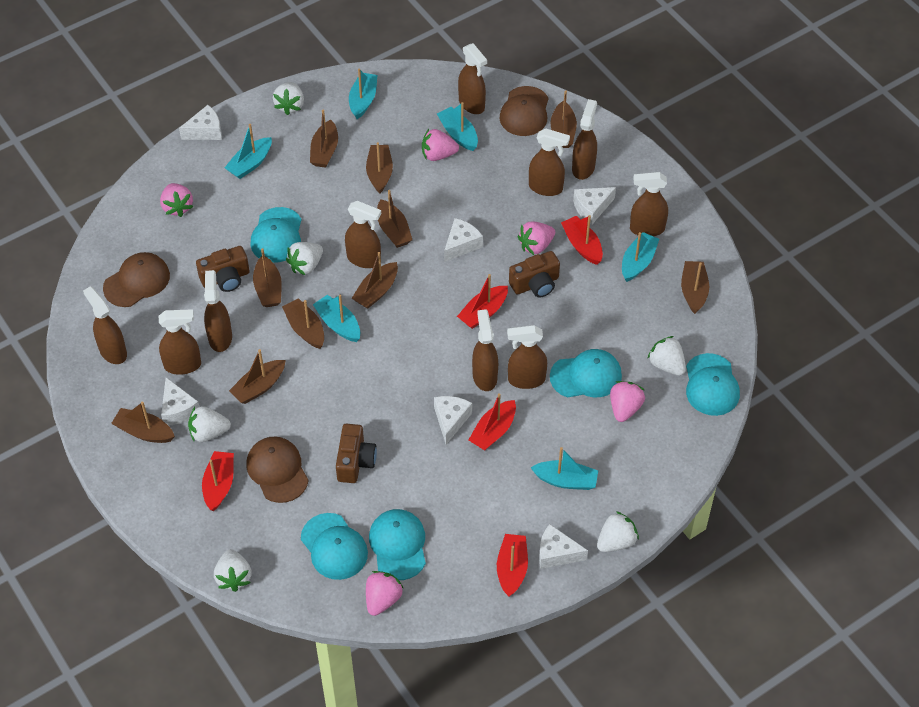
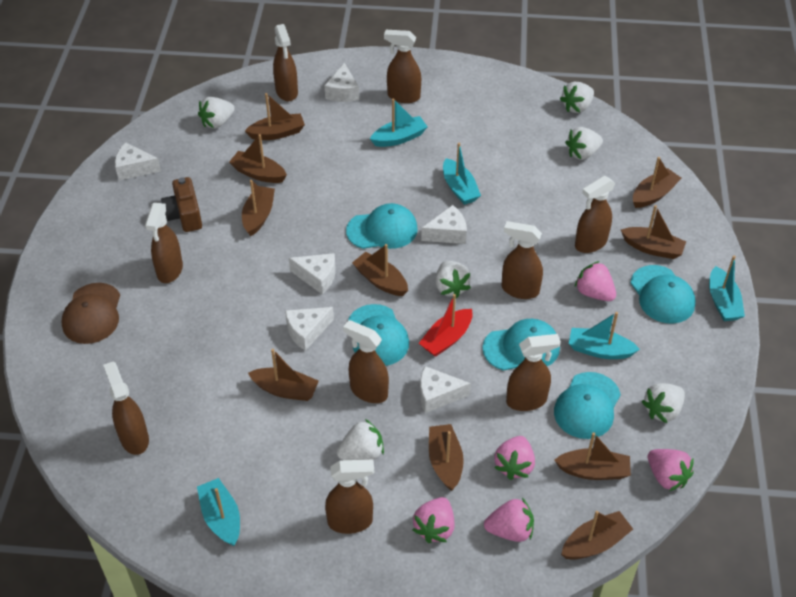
brown camera: [196,246,250,292] [336,424,377,483] [509,251,560,298] = 3 -> [161,177,202,232] = 1
brown cap: [103,252,170,307] [247,436,309,503] [500,86,549,136] = 3 -> [61,283,120,344] = 1
brown spray bottle: [83,286,127,364] [159,309,201,375] [204,270,232,352] [345,201,381,268] [458,43,487,114] [472,309,498,391] [507,325,547,389] [529,129,570,196] [572,99,597,180] [630,172,668,236] = 10 -> [103,362,149,455] [145,203,183,283] [273,24,298,101] [325,459,374,534] [343,320,389,403] [384,30,421,103] [502,221,543,299] [506,334,561,411] [575,176,616,253] = 9
red boat: [202,451,234,511] [457,274,508,329] [469,393,516,450] [497,534,528,597] [561,215,603,265] = 5 -> [419,294,473,357] = 1
turquoise boat: [224,124,272,179] [313,295,360,342] [349,69,377,119] [437,102,478,151] [531,447,598,490] [622,232,659,282] = 6 -> [197,478,240,546] [370,99,428,147] [443,143,481,205] [569,312,640,359] [709,256,745,321] = 5

